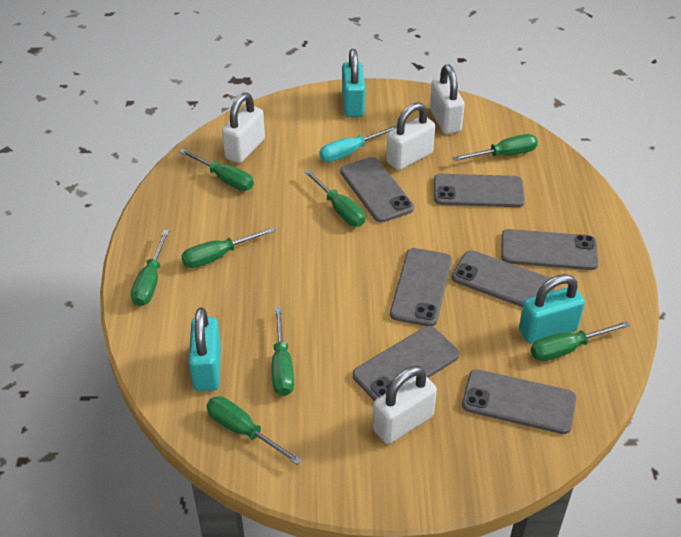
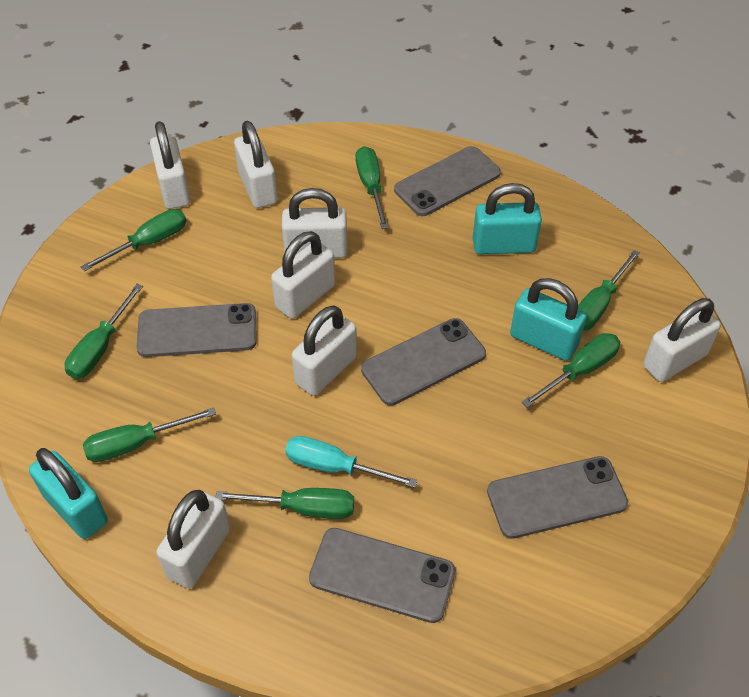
green screwdriver: [131,230,169,306] [179,149,254,191] [181,227,276,268] [206,396,302,465] [272,307,294,396] [304,170,365,227] [453,134,538,161] [531,321,630,361] = 8 -> [65,284,143,379] [81,209,186,271] [83,407,216,462] [216,488,354,519] [356,146,389,229] [522,333,620,407] [578,250,640,331] = 7
grey phone: [340,157,414,223] [353,326,459,401] [390,248,452,326] [434,174,525,207] [452,250,555,307] [462,369,576,434] [501,229,599,270] = 7 -> [137,303,257,357] [309,528,455,623] [361,318,486,406] [394,146,501,216] [487,456,628,539] = 5
white padlock: [222,93,265,163] [373,366,437,444] [386,102,435,170] [430,65,465,134] = 4 -> [150,121,190,209] [156,490,230,588] [234,121,278,208] [271,231,335,319] [282,188,348,258] [292,306,357,396] [643,298,721,382] = 7

